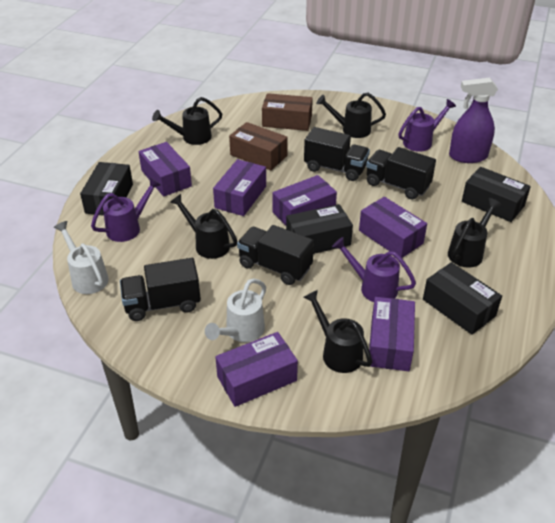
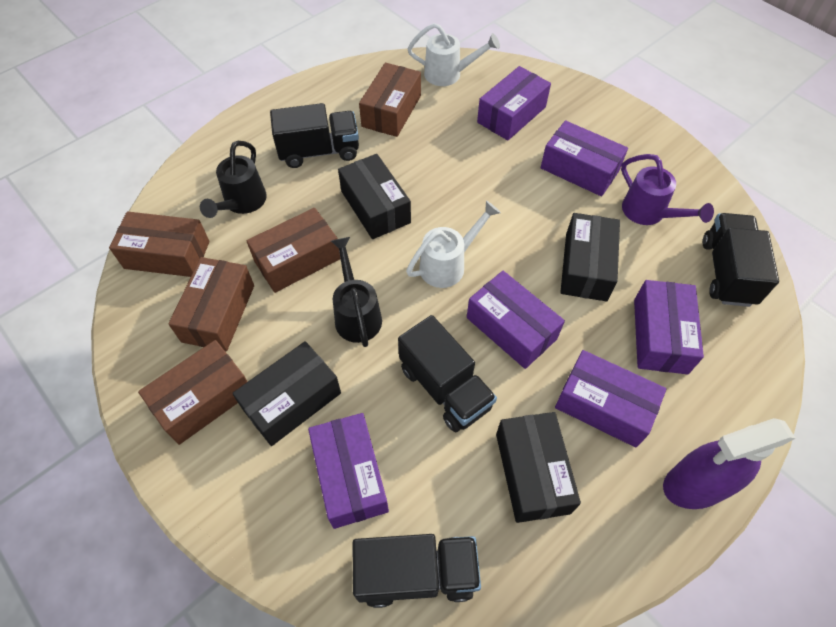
black watering can: [152,97,222,145] [170,194,237,259] [303,290,372,373] [316,93,386,138] [448,198,502,268] = 5 -> [200,141,267,218] [331,237,382,347] = 2
brown box: [229,122,288,171] [262,93,313,131] = 2 -> [109,212,210,277] [138,340,248,445] [168,257,254,351] [247,208,341,293] [359,63,421,137] = 5
purple watering can: [91,178,161,242] [332,237,416,302] [398,99,456,152] = 3 -> [621,154,714,225] = 1

